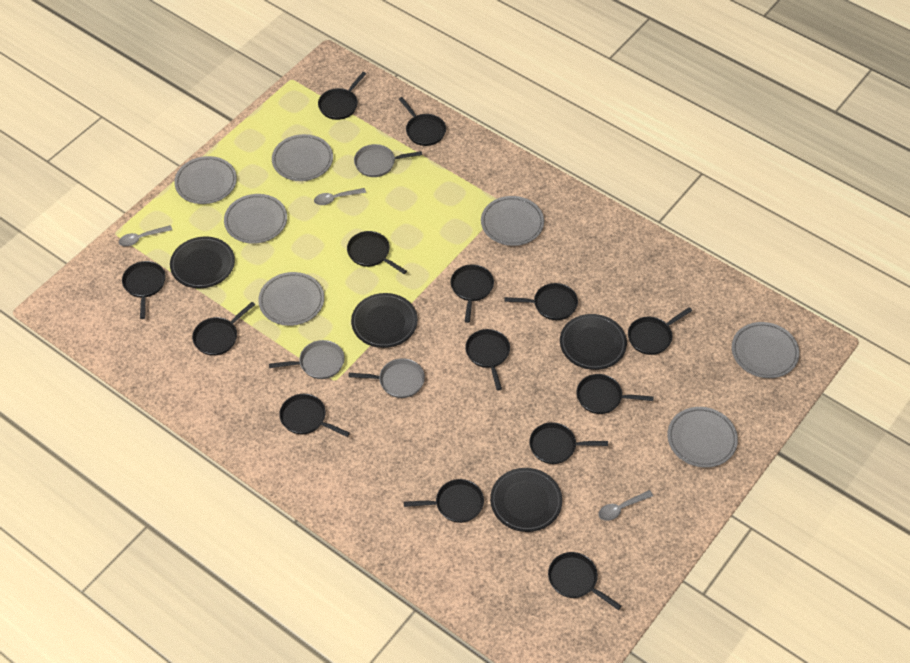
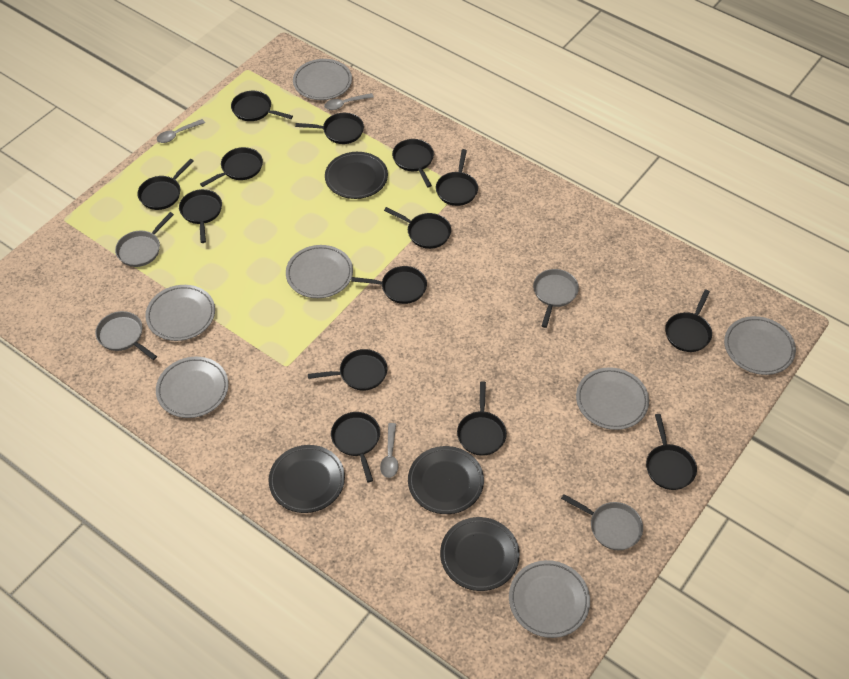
grey pan: [269,340,345,379] [349,358,425,398] [354,144,422,177] = 3 -> [95,311,157,360] [115,212,174,267] [533,269,579,328] [561,494,643,550] = 4

